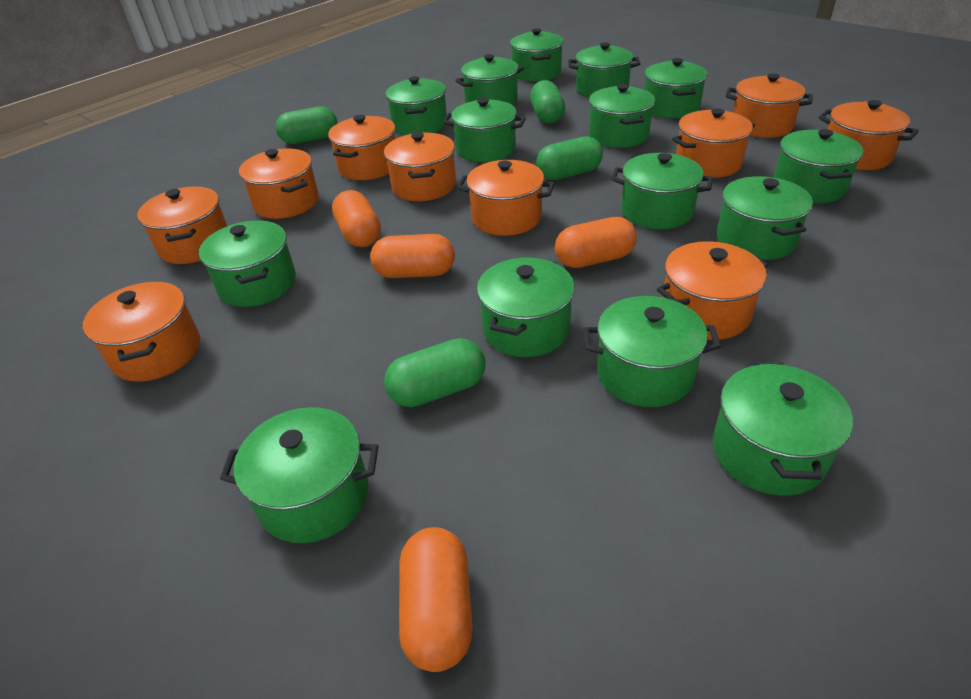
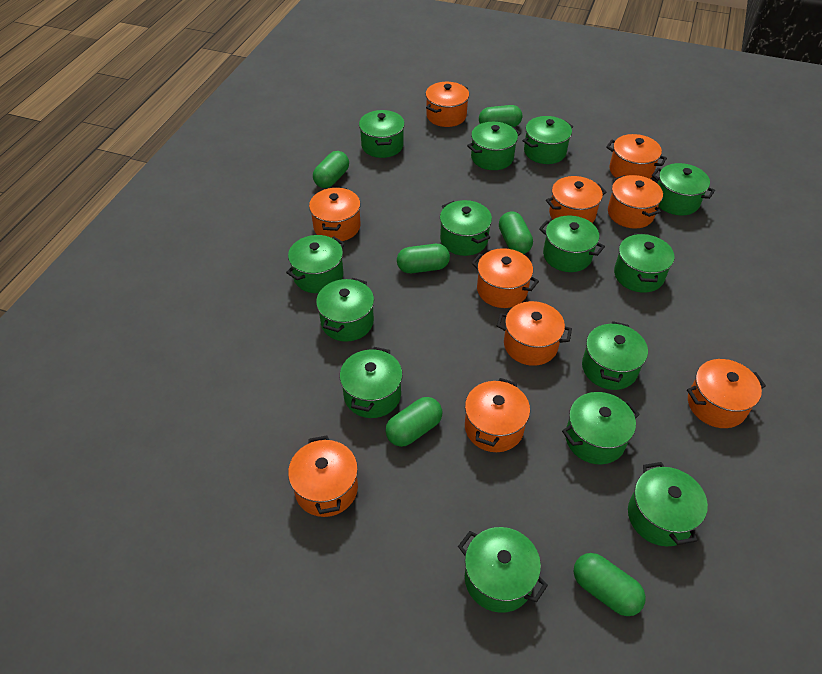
green capsule: [275,107,337,144] [384,338,485,407] [530,80,565,124] [536,136,603,180] = 4 -> [313,151,349,188] [386,397,442,447] [397,244,450,273] [479,105,522,127] [499,211,533,254] [574,553,646,616] = 6
green pot: [199,220,296,307] [220,407,378,543] [385,76,447,135] [443,98,526,162] [455,54,524,105] [477,258,575,357] [510,28,564,82] [568,42,640,98] [583,296,721,407] [589,84,655,148] [611,153,713,229] [644,58,708,119] [713,362,853,496] [717,176,813,260] [773,129,863,204] = 15 -> [286,235,345,293] [316,278,374,342] [340,347,403,418] [359,110,405,158] [440,200,492,256] [458,527,548,613] [467,122,521,170] [523,116,573,164] [539,215,605,272] [562,392,640,464] [582,321,648,390] [614,233,674,293] [628,462,708,546] [652,163,715,216] = 14
orange capsule: [332,190,381,247] [370,234,455,278] [399,527,473,672] [555,217,637,268] = 4 -> none = 0

